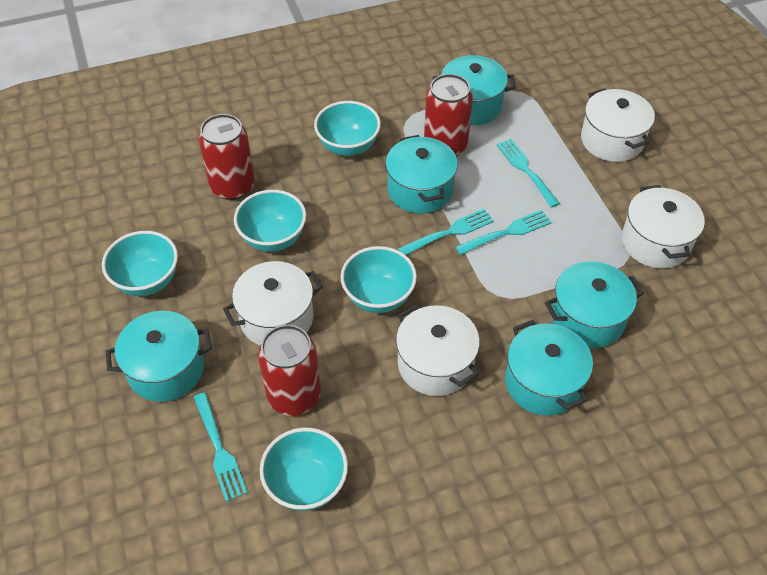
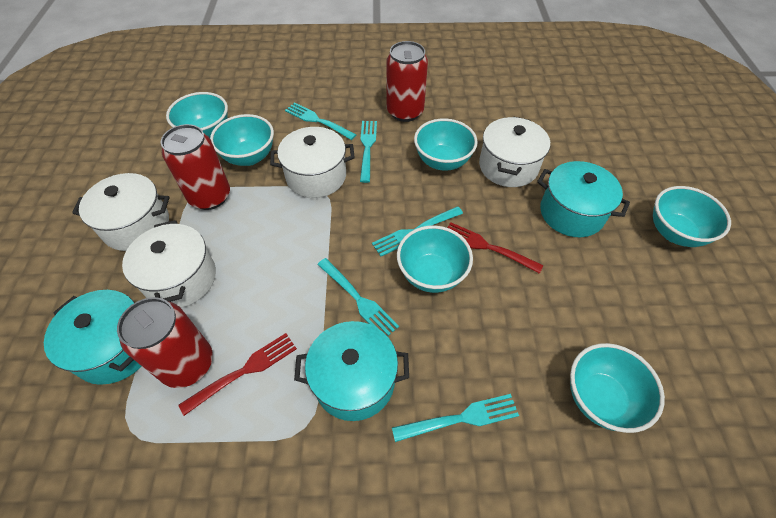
red fork: none = 0 -> [178,333,297,416] [447,222,543,274] = 2
turquoise bowl: [102,231,178,296] [234,190,306,252] [260,428,348,511] [314,101,381,156] [341,246,417,313] = 5 -> [166,92,228,138] [210,114,274,166] [397,226,473,293] [414,119,478,171] [570,343,665,433] [653,186,731,247] = 6
turquoise fork: [193,392,247,502] [398,209,494,255] [455,210,552,255] [496,139,560,208] = 4 -> [285,102,356,140] [317,258,399,336] [360,121,377,183] [372,206,463,257] [392,394,519,442] = 5
turquoise pot: [106,311,212,402] [386,135,458,213] [433,55,516,126] [505,320,593,416] [545,261,644,348] = 5 -> [44,290,142,385] [294,321,409,421] [537,161,630,237] = 3

